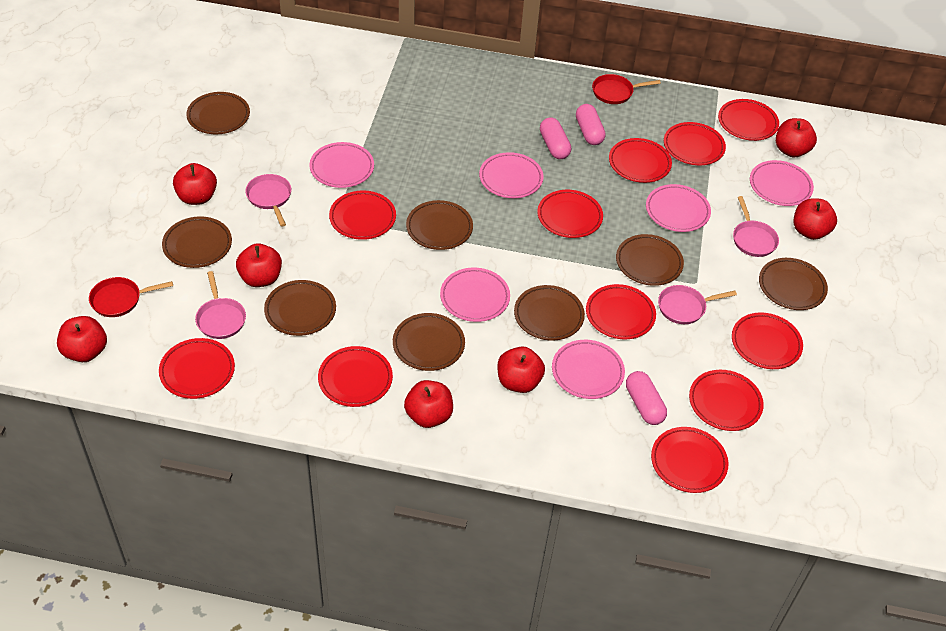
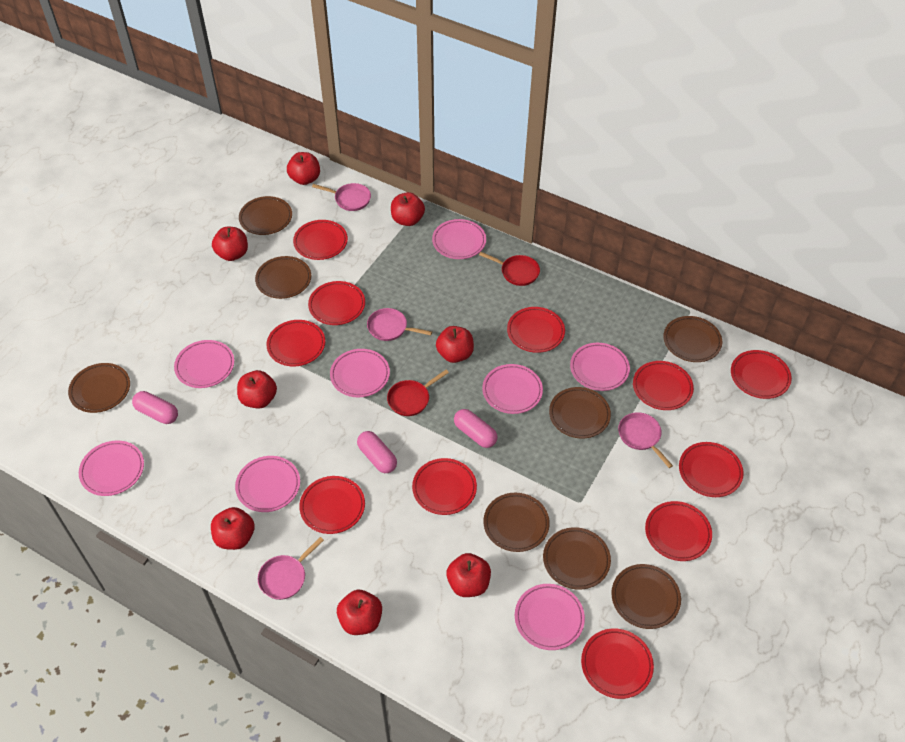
pink plate: [309,142,374,188] [440,268,510,322] [479,152,544,198] [552,340,625,399] [646,184,711,232] [750,160,814,206] = 6 -> [79,441,144,496] [174,340,234,388] [235,456,300,512] [330,349,390,398] [432,219,486,259] [482,364,543,414] [515,584,585,650] [570,343,630,391] = 8
red apple: [57,316,107,362] [173,163,217,205] [236,243,282,287] [404,380,453,428] [497,347,545,393] [776,118,817,157] [794,198,837,240] = 7 -> [211,507,255,550] [212,227,248,261] [237,370,277,409] [287,152,320,185] [337,590,382,635] [391,192,425,226] [436,326,474,363] [447,553,491,597] = 8

